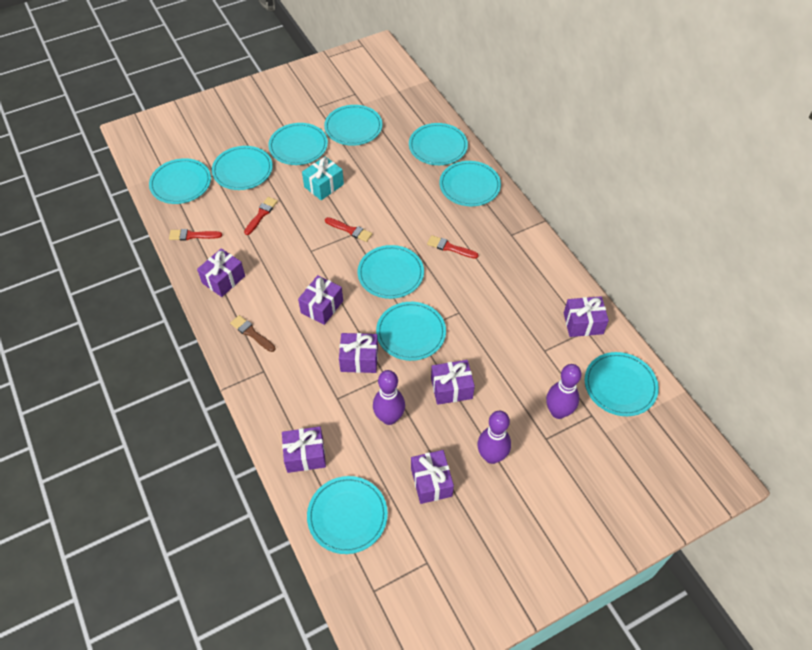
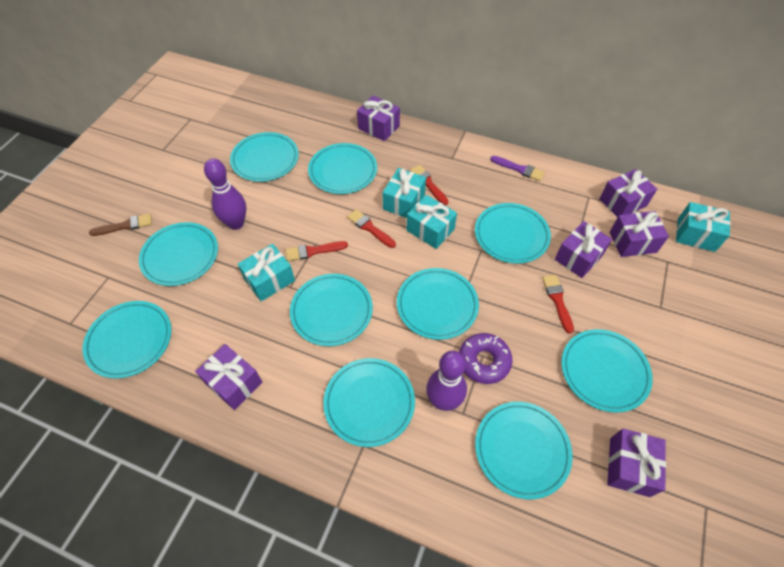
purple bowling pin: [373,370,405,425] [477,411,511,464] [546,364,582,419] = 3 -> [204,158,246,230] [426,351,467,411] = 2
purple brush: none = 0 -> [490,156,545,181] = 1
purple donut: none = 0 -> [459,333,513,384] = 1
purple gift: [197,248,245,297] [282,427,326,473] [298,275,343,325] [339,333,378,373] [411,450,454,504] [431,360,475,405] [564,296,609,337] = 7 -> [195,344,262,410] [357,96,400,141] [555,221,612,278] [599,169,657,218] [607,429,666,497] [610,211,669,257] = 6
turquoise gift: [302,156,344,200] = 1 -> [238,244,295,301] [382,168,426,218] [407,195,457,249] [676,202,731,252] = 4

